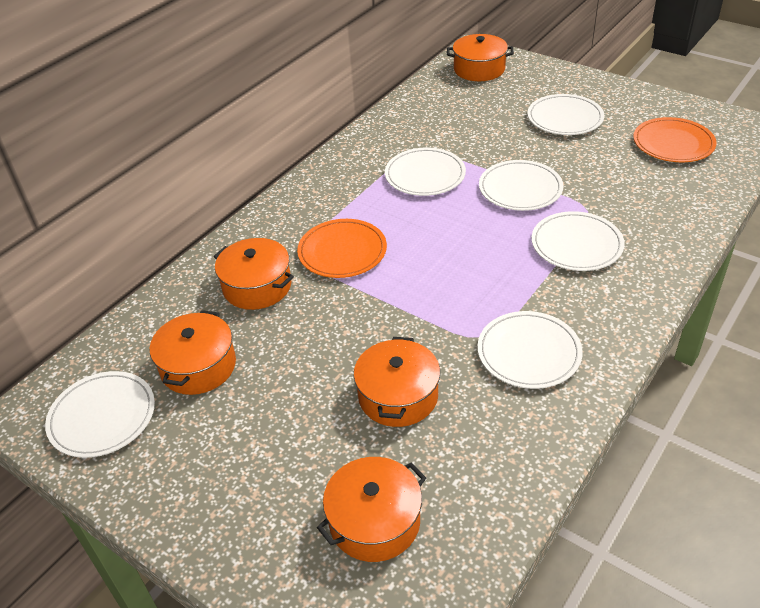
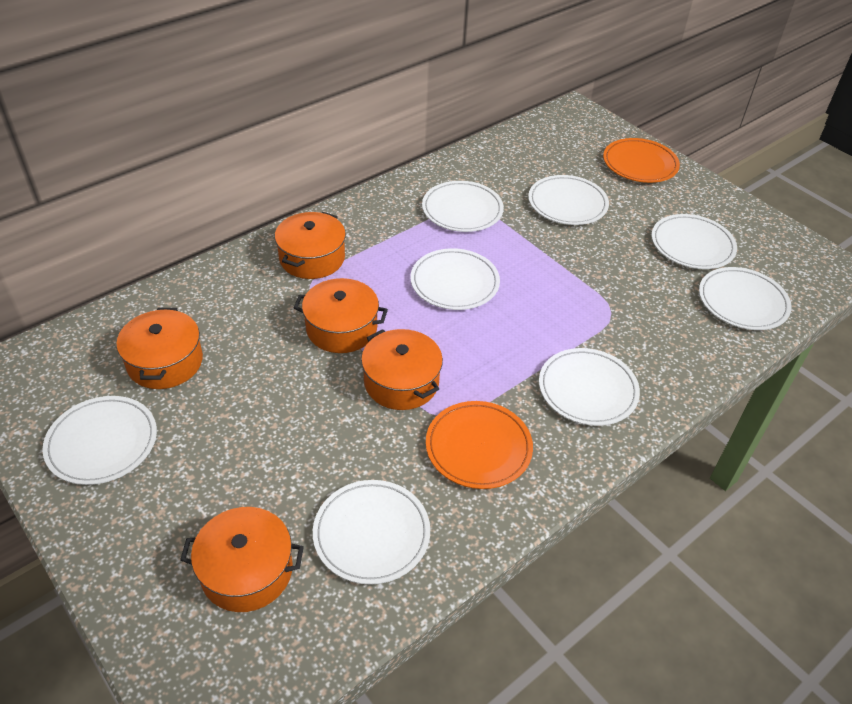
white plate: [45,371,155,458] [385,147,466,196] [477,311,583,389] [479,160,563,211] [527,94,604,135] [531,211,625,271] = 6 -> [42,396,157,485] [313,480,430,585] [411,248,500,310] [422,181,504,232] [528,175,609,225] [539,348,640,426] [652,214,737,269] [699,267,792,330] = 8

